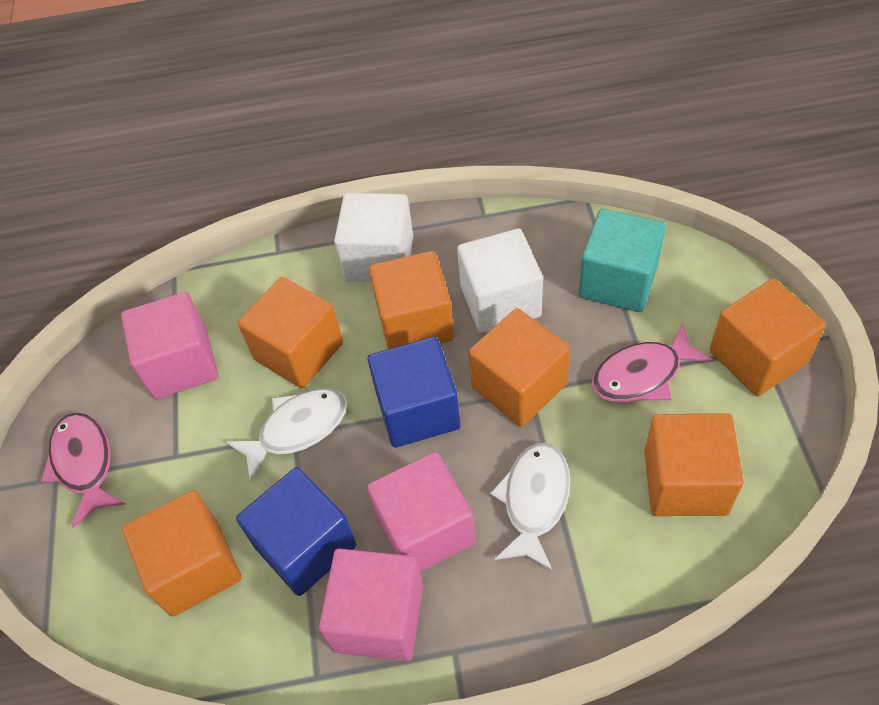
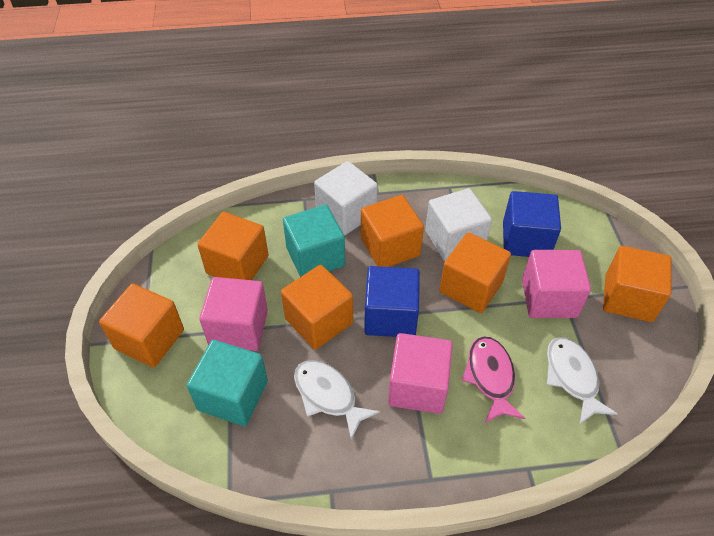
pink fish: [41,413,125,528] [591,324,714,402] = 2 -> [461,336,525,423] = 1
turquoise cube: [579,209,666,312] = 1 -> [187,340,268,426] [283,205,345,277] = 2

